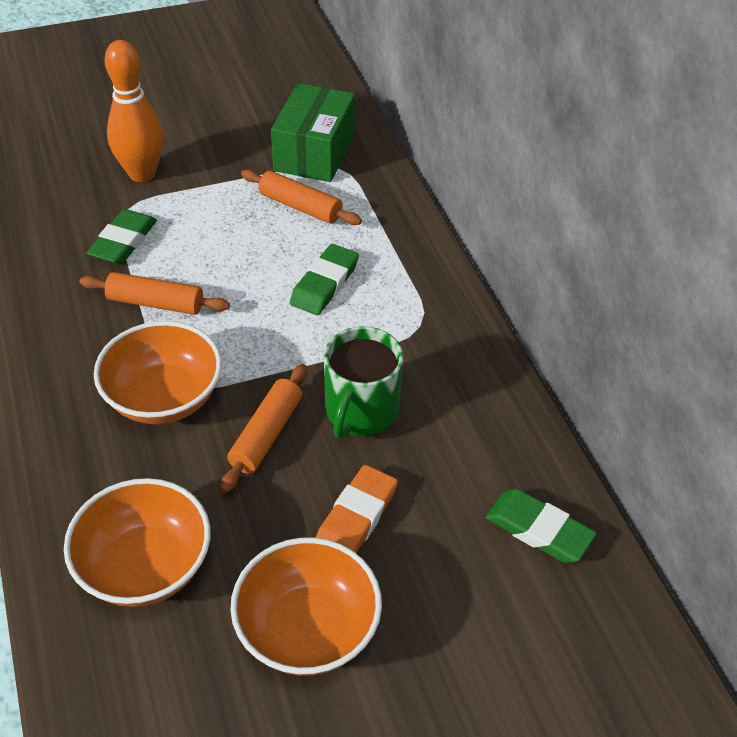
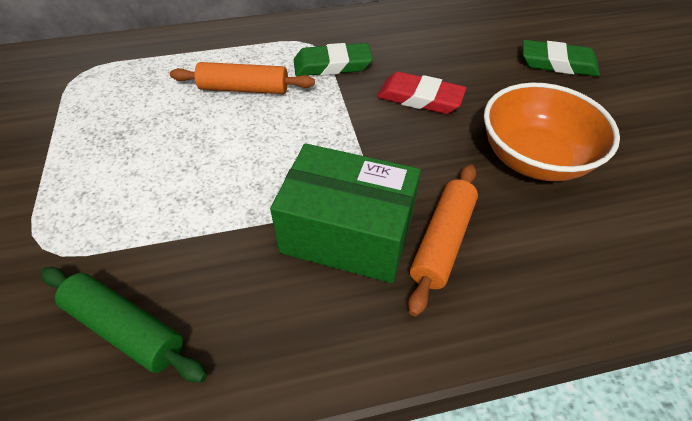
green eraser: [87,209,157,265] [290,244,359,315] [486,489,597,563] = 3 -> [294,43,373,76] [523,40,600,77] = 2
green mug: [324,326,403,439] = 1 -> none = 0
green rolling pin: none = 0 -> [41,267,207,383] = 1
orange bowl: [64,478,210,607] [94,321,222,424] [230,537,382,676] = 3 -> [484,83,620,181] = 1
orange bowling pin: [105,40,164,182] = 1 -> none = 0
orange eraser: [316,465,398,553] = 1 -> none = 0
orange rolling pin: [80,272,230,315] [220,364,307,493] [241,169,362,225] = 3 -> [170,62,315,94] [408,164,478,316] = 2
red eraser: none = 0 -> [377,72,467,114] = 1

